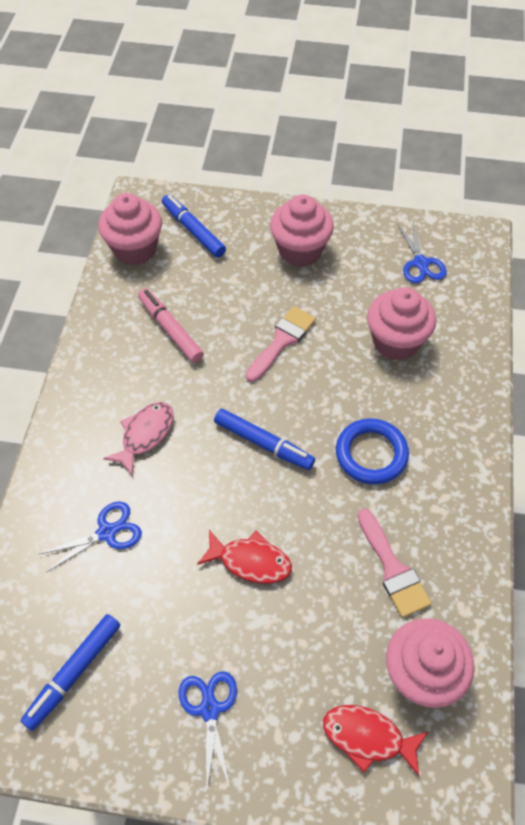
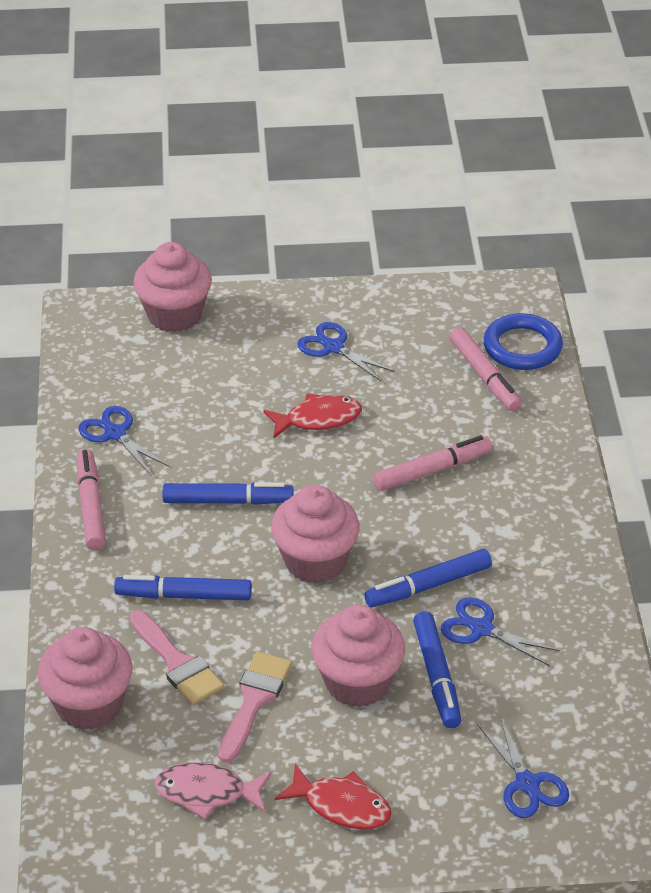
blue marker: [20,614,120,731] [162,194,226,257] [214,409,315,470] = 3 -> [114,575,252,600] [162,482,294,505] [364,549,492,607] [413,611,461,728] = 4
blue scissors: [38,501,142,572] [178,671,237,790] [397,221,447,283] = 3 -> [78,406,169,475] [297,322,395,381] [441,597,560,666] [478,715,569,818] = 4
pink marker: [138,288,204,363] = 1 -> [77,449,106,550] [373,435,493,491] [450,327,522,411] = 3

